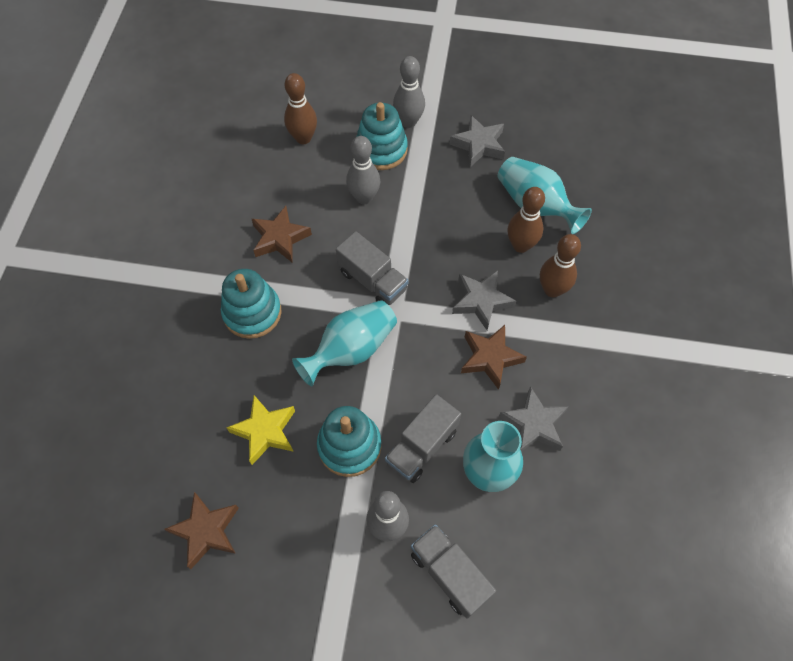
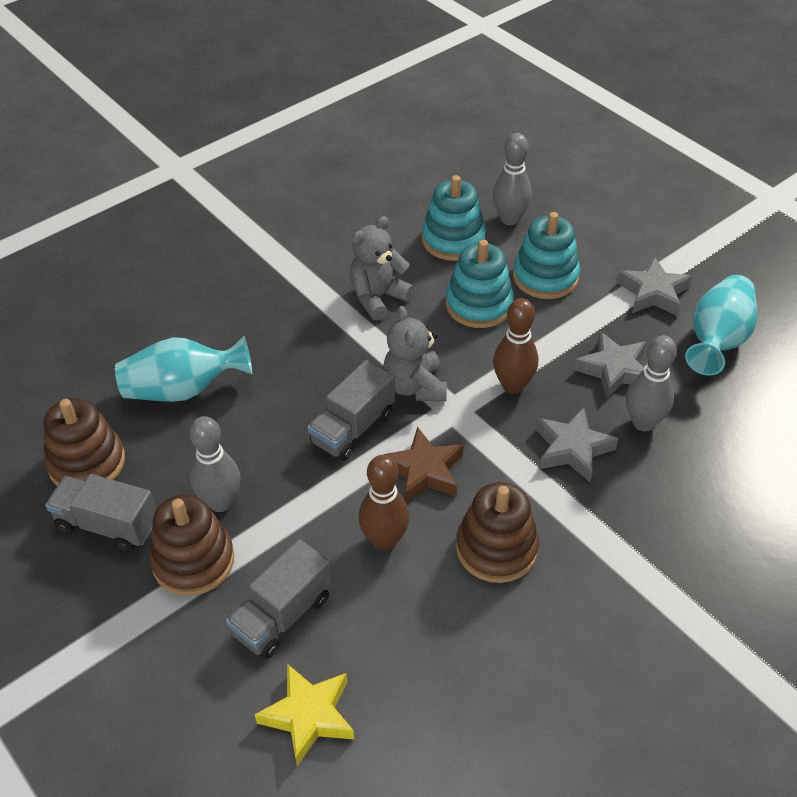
brown bowling pin: [284,73,317,144] [507,187,545,253] [540,234,581,297] = 3 -> [358,455,409,550] [493,298,538,394] = 2
brown stacking toy: none = 0 -> [44,398,125,486] [149,494,234,596] [456,482,539,583] = 3
brown star: [164,492,239,569] [252,206,312,262] [461,325,527,390] = 3 -> [383,427,464,502] = 1
grey teddy bear: none = 0 -> [350,216,414,320] [383,306,447,401] = 2
turquoise vase: [292,300,397,386] [463,421,523,492] [498,157,592,234] = 3 -> [115,336,252,402] [685,275,757,375] = 2

